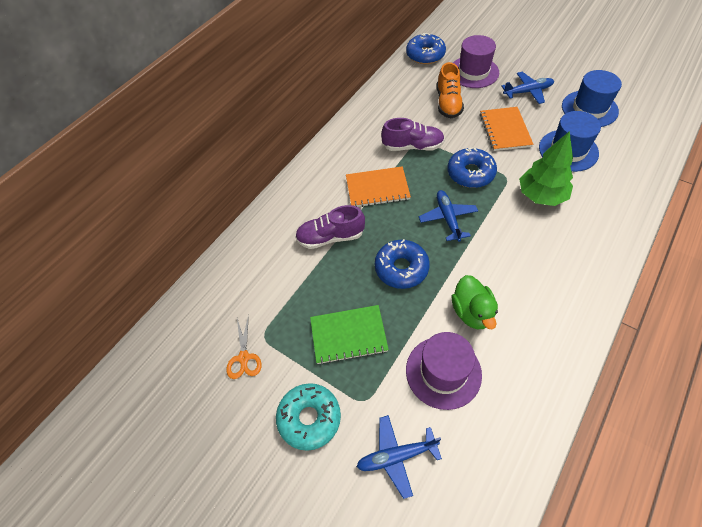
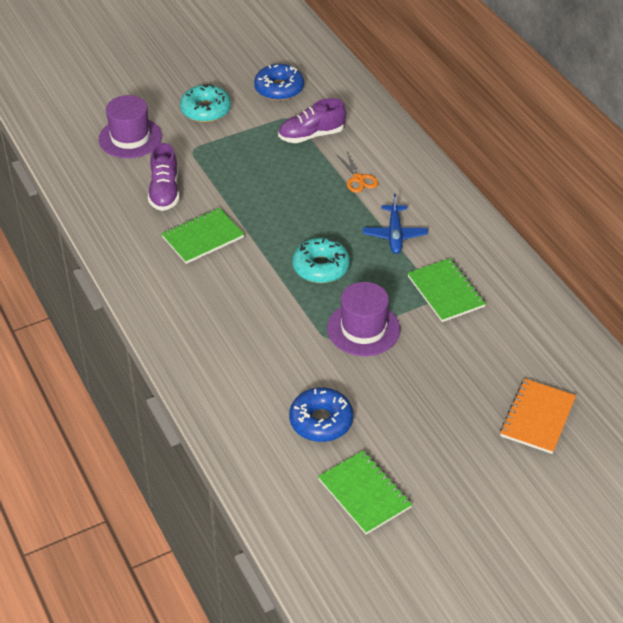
blue donut: [375,239,430,289] [406,33,446,64] [447,147,497,188] = 3 -> [254,64,304,101] [289,387,353,442] = 2
blue hat: [539,111,601,172] [562,70,622,127] = 2 -> none = 0
blue plane: [356,415,442,499] [419,190,478,242] [501,72,554,104] = 3 -> [363,194,428,254] = 1
green duck: [451,275,498,329] = 1 -> none = 0
green notebook: [310,305,389,365] = 1 -> [161,207,244,264] [318,450,412,535] [408,258,486,322] = 3
green tree: [519,131,573,206] = 1 -> none = 0
orange notebook: [346,166,411,207] [480,107,534,151] = 2 -> [500,379,576,454] = 1
orange shoe: [437,62,464,118] = 1 -> none = 0
turquoise donut: [276,383,341,451] = 1 -> [180,84,231,123] [292,238,350,283] = 2

